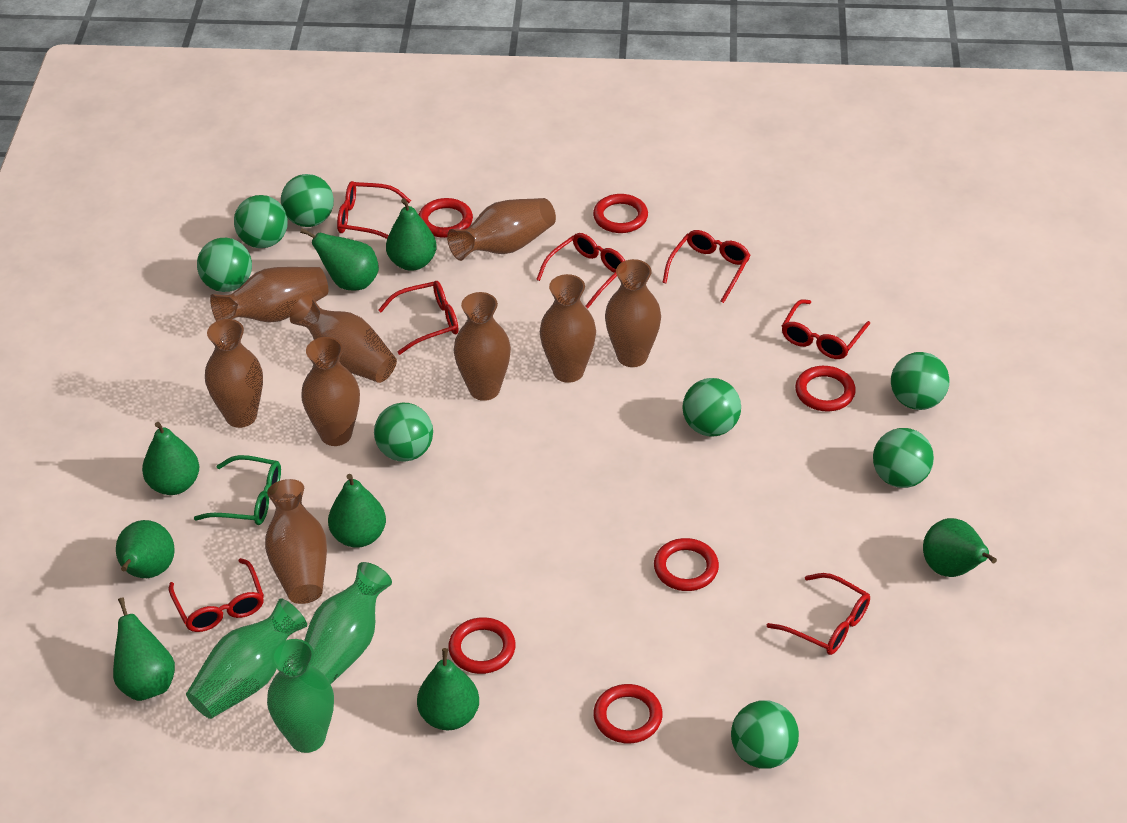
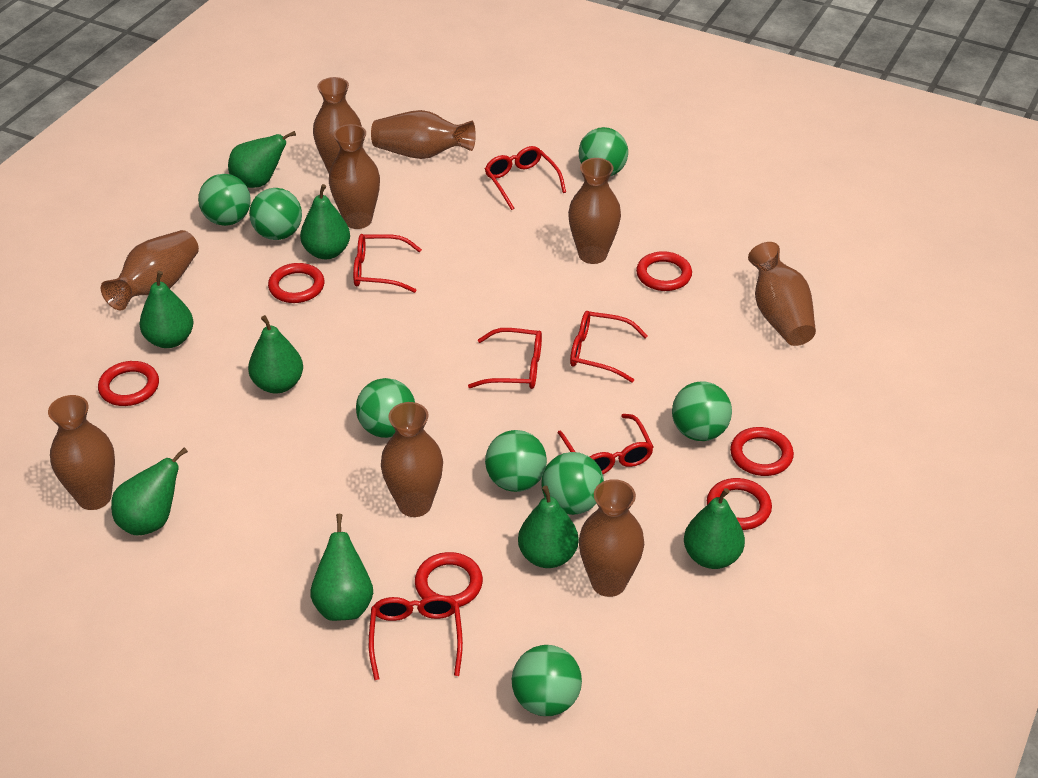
green glasses: [194,455,281,525] = 1 -> none = 0
green vase: [186,598,307,719] [267,639,334,753] [304,562,392,684] = 3 -> none = 0
red glasses: [169,558,264,632] [337,181,411,239] [378,281,459,355] [536,233,625,308] [662,230,751,303] [767,573,870,655] [782,299,870,359] = 7 -> [353,234,422,293] [369,595,463,680] [468,328,542,389] [485,146,566,210] [558,414,654,474] [570,311,648,383] = 6

